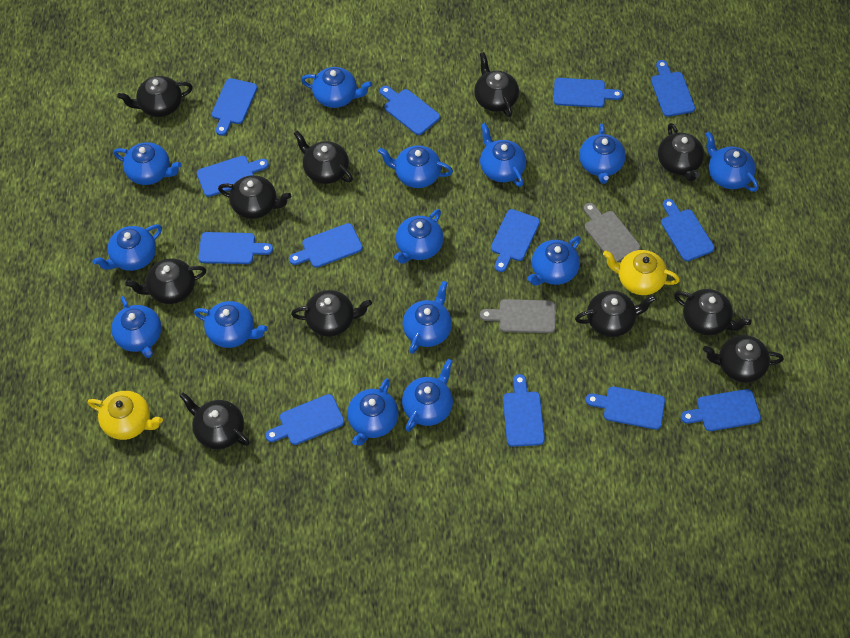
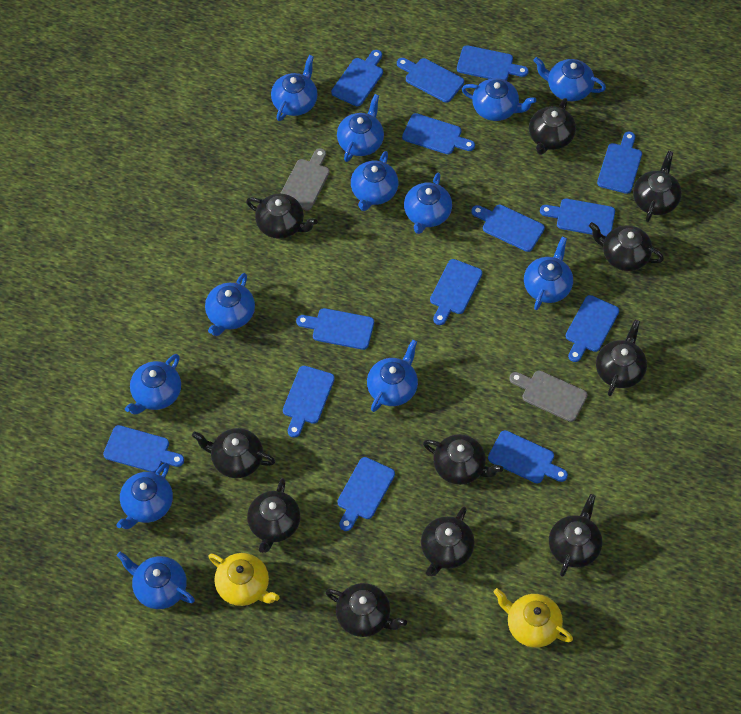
blue cutting board: [197,156,269,197] [198,232,273,264] [212,78,257,136] [265,394,344,445] [289,223,363,268] [380,86,440,135] [491,209,540,272] [503,374,545,447] [554,78,623,108] [586,386,665,430] [651,60,695,117] [661,199,715,261] [681,389,761,431] = 13 -> [103,425,184,472] [283,366,335,437] [296,308,374,350] [331,50,383,106] [337,457,395,531] [397,58,464,103] [402,113,475,154] [430,259,482,325] [457,45,529,81] [471,205,545,252] [488,430,568,483] [540,199,615,236] [566,295,619,362] [597,132,642,194] = 14
blue teapot: [93,224,162,271] [111,296,161,358] [113,142,182,185] [194,301,268,348] [301,67,372,108] [347,378,399,446] [378,145,453,188] [394,209,444,264] [402,281,452,354] [402,359,453,432] [480,123,526,187] [527,236,581,286] [579,124,626,184] [706,131,758,192] = 14 -> [116,463,173,529] [117,552,195,609] [125,354,181,415] [205,273,255,336] [271,55,318,121] [337,94,384,162] [351,151,398,211] [367,340,418,412] [404,173,452,234] [462,78,536,121] [524,237,573,310] [533,57,606,101] = 12

